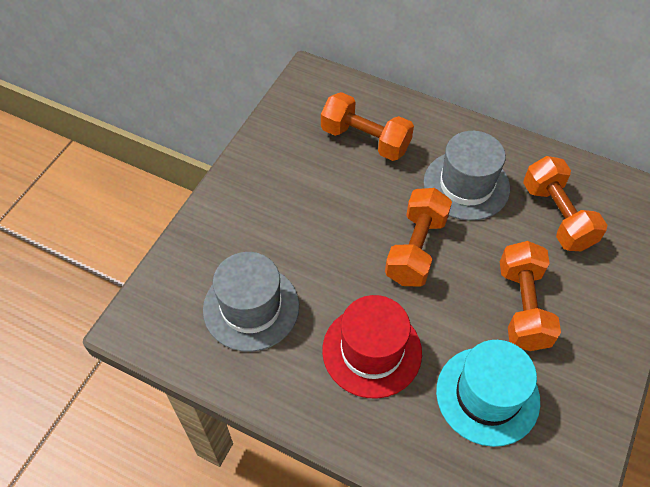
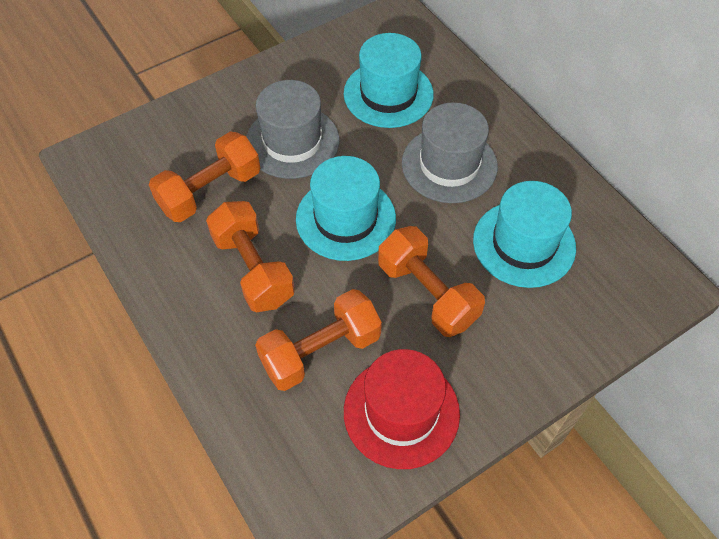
turquoise hat: [436,340,540,447] = 1 -> [296,156,396,261] [344,33,434,128] [473,181,576,288] = 3

